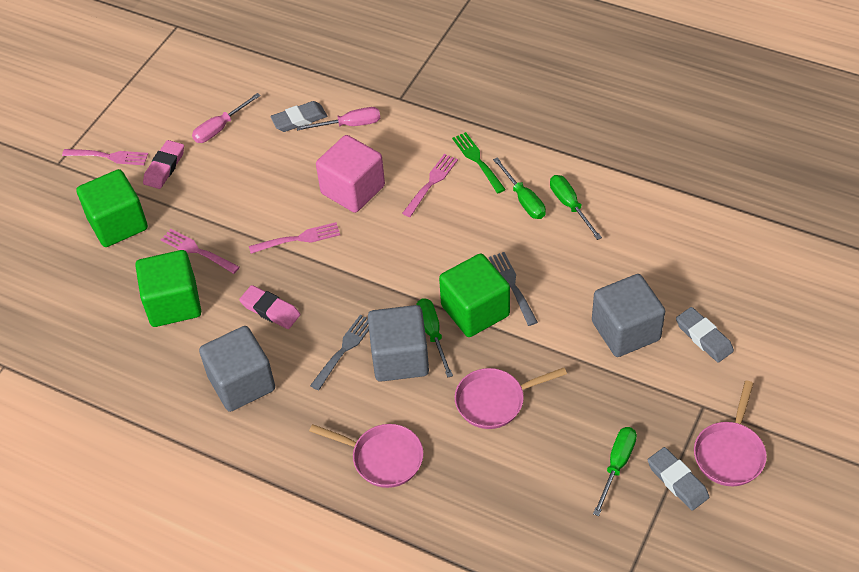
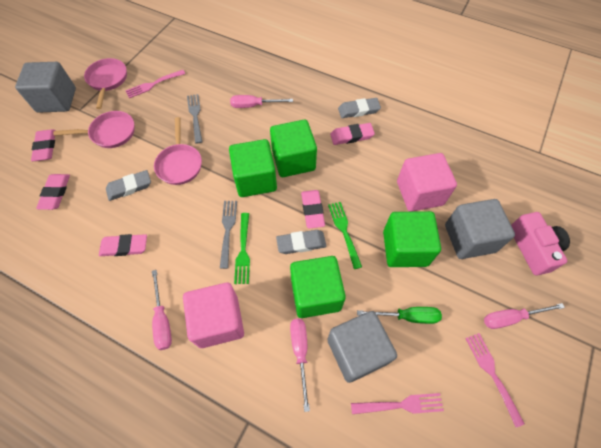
green cube: [76,169,148,247] [135,250,201,327] [439,253,510,337] = 3 -> [229,139,277,197] [270,120,317,177] [290,256,346,318] [383,211,441,267] = 4
green fork: [452,132,506,193] = 1 -> [234,213,250,284] [328,202,362,269] = 2
green screwdriver: [416,298,453,378] [493,157,546,219] [550,175,602,240] [593,427,637,516] = 4 -> [357,307,442,324] = 1
pink camera: none = 0 -> [511,212,570,275] = 1
pink cube: [316,135,385,213] = 1 -> [183,283,244,348] [397,153,457,212] = 2
pink eraser: [143,140,184,189] [239,285,301,329] = 2 -> [31,129,56,161] [36,174,70,210] [99,234,147,256] [301,190,325,229] [330,123,375,145] = 5
pink fork: [62,149,148,165] [160,229,240,274] [249,222,340,254] [402,154,458,217] = 4 -> [125,70,185,98] [351,393,444,414] [465,333,525,427] = 3
pink screwdriver: [192,93,261,143] [296,107,380,131] = 2 -> [152,270,172,350] [230,95,293,108] [290,319,310,412] [484,303,565,329] = 4

